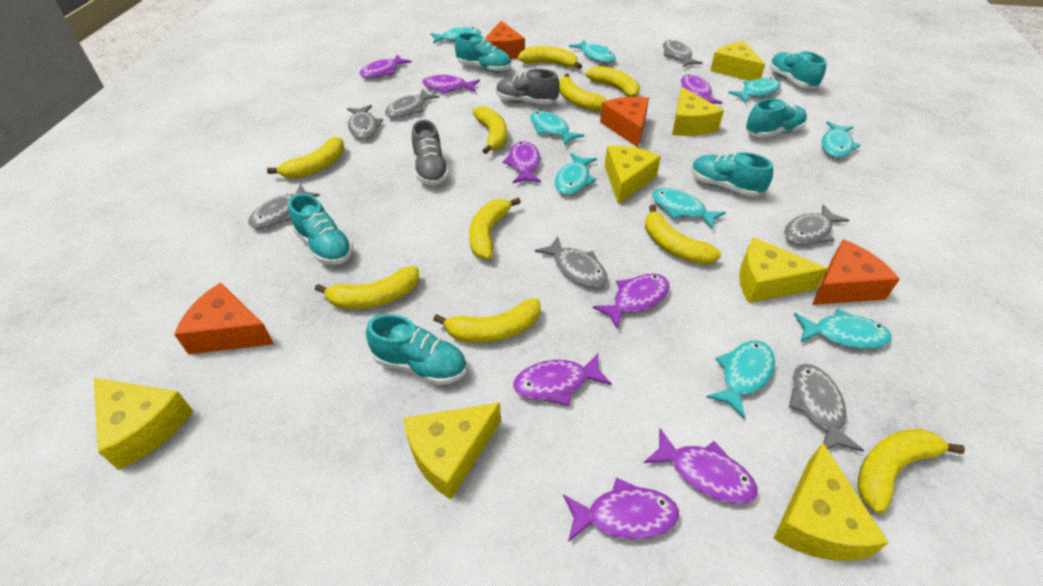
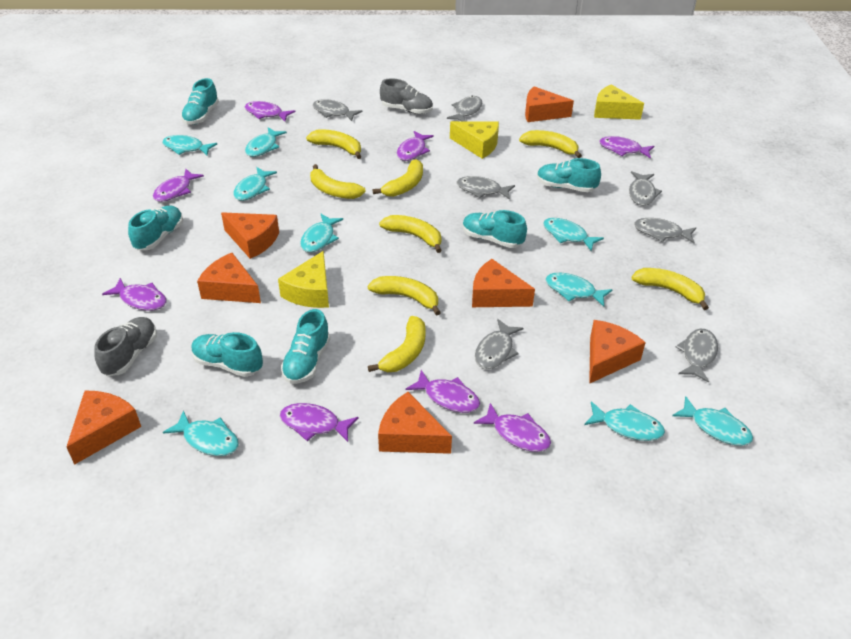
orange cheese: [174,283,274,354] [484,21,525,59] [600,97,649,147] [812,239,900,305] = 4 -> [67,391,141,465] [197,253,261,303] [221,212,279,259] [378,392,452,454] [472,259,535,307] [525,86,574,122] [589,320,646,384] = 7
yellow banana: [267,137,344,179] [315,266,419,309] [433,298,541,343] [469,198,521,259] [472,106,507,154] [518,46,582,69] [559,74,608,111] [586,66,640,97] [645,204,721,264] [857,429,965,514] = 10 -> [306,129,361,159] [310,164,366,199] [368,276,441,316] [368,316,426,372] [373,159,423,197] [379,215,442,253] [519,130,582,158] [631,268,709,310] = 8
yellow cheese: [94,378,193,470] [404,403,501,500] [605,146,661,204] [672,87,724,136] [710,41,765,81] [739,237,828,303] [773,443,889,561] = 7 -> [278,251,329,308] [450,121,499,159] [594,84,644,120] = 3

